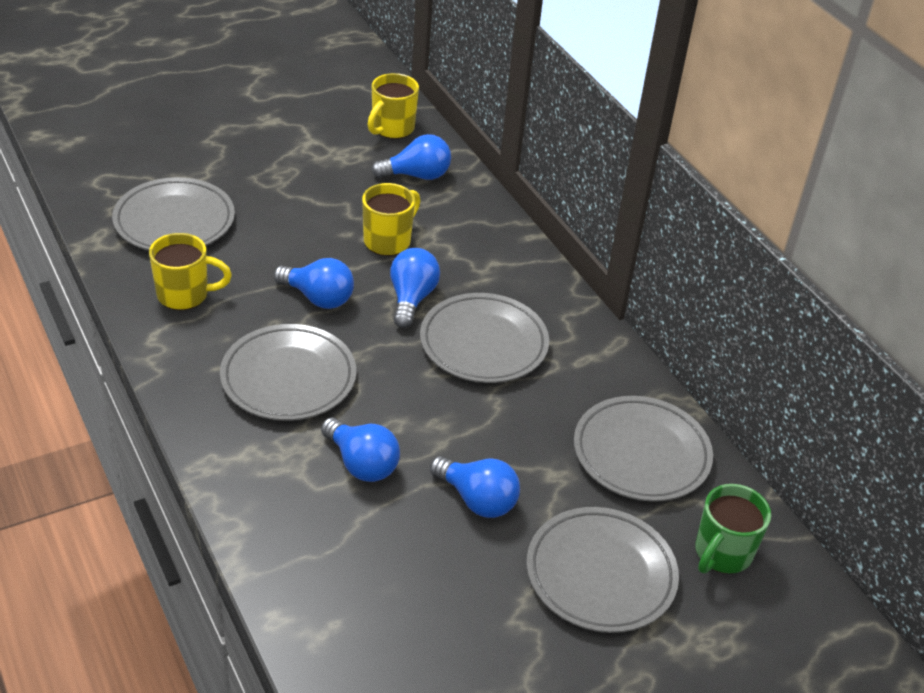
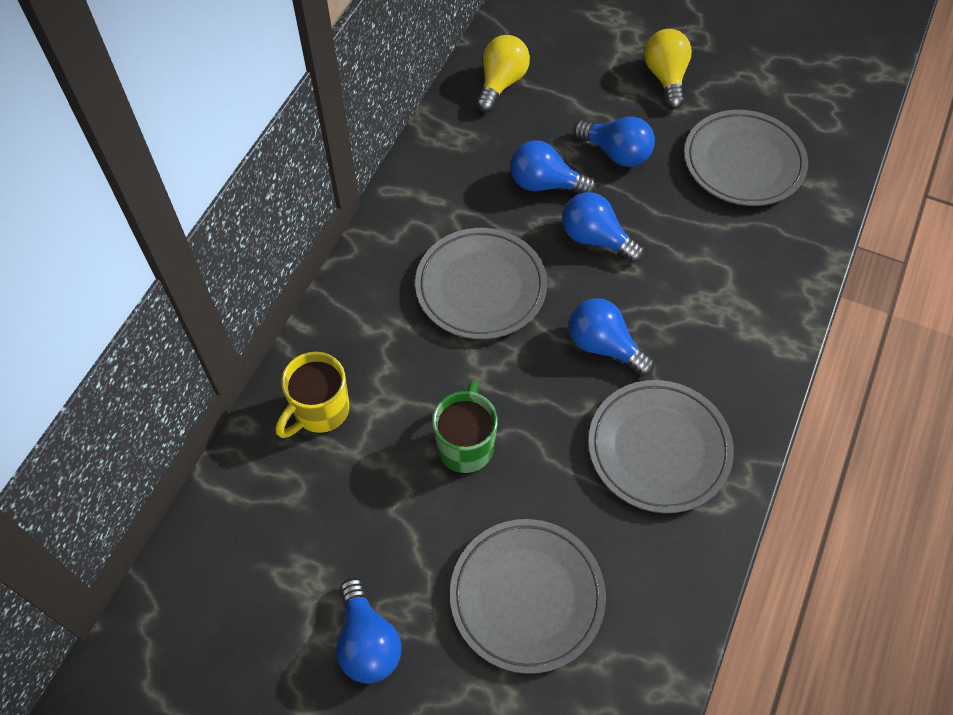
grey plate: [112,177,235,251] [220,324,356,421] [420,293,549,383] [526,507,679,633] [574,396,713,502] = 5 -> [415,228,547,339] [450,519,606,674] [588,380,734,513] [684,110,808,206] = 4
yellow light bulb: none = 0 -> [477,35,530,112] [644,29,692,109] = 2
yellow mug: [149,233,232,310] [362,183,421,256] [367,73,419,139] = 3 -> [276,352,349,438] = 1

